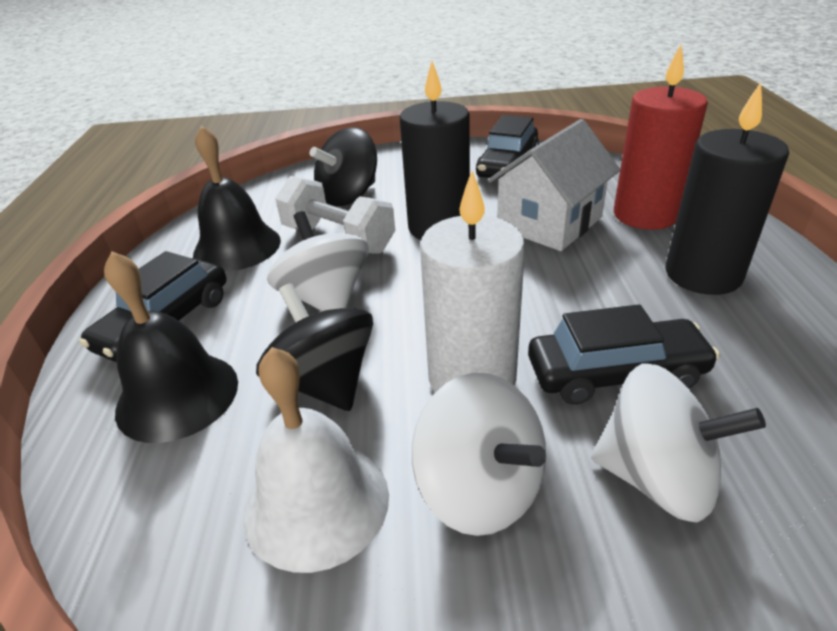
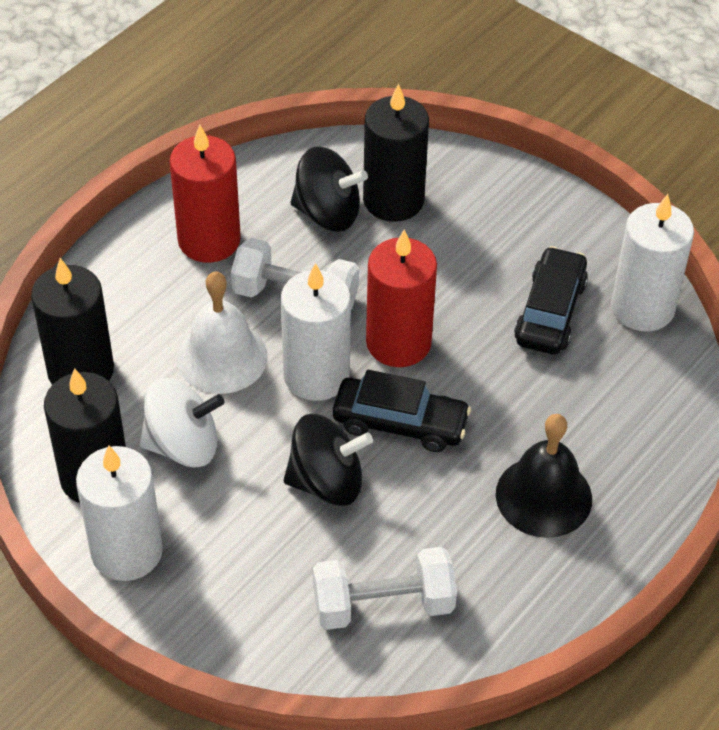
black bell: [104,251,238,443] [193,125,281,272] = 2 -> [496,414,592,538] = 1
black candle: [399,61,470,240] [665,82,789,295] = 2 -> [31,258,114,385] [44,368,126,503] [363,83,429,222] = 3
black car: [79,251,226,362] [476,115,539,179] [528,304,720,405] = 3 -> [333,370,471,452] [514,246,588,355] = 2
red candle: [614,45,708,230] = 1 -> [170,125,241,263] [366,230,437,367] = 2
white candle: [420,171,525,393] = 1 -> [76,445,163,581] [281,263,351,401] [611,194,694,331] = 3
white dumbbell: [275,176,395,254] = 1 -> [231,238,359,310] [313,547,457,630] = 2
white house: [488,119,621,251] = 1 -> none = 0
white spinning top: [267,211,368,311] [412,373,546,536] [591,363,766,523] = 3 -> [140,378,224,468] = 1

